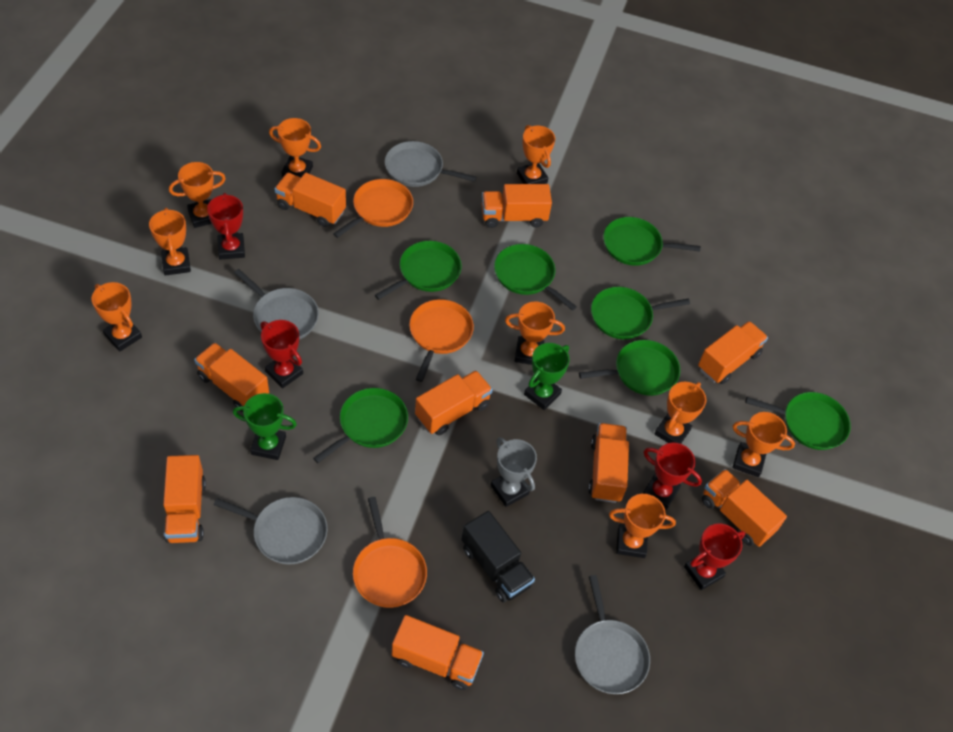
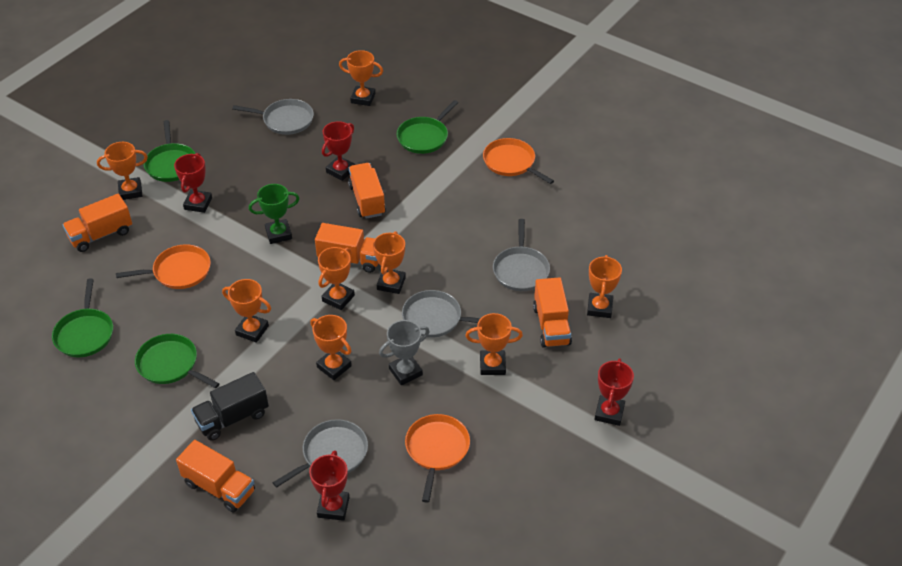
green pan: [313,388,408,463] [375,241,462,300] [494,244,577,311] [579,340,680,396] [591,287,690,339] [603,217,701,266] [746,392,851,450] = 7 -> [52,278,113,357] [135,334,220,388] [143,120,196,182] [397,100,458,154] = 4
green trophy: [233,393,297,460] [524,343,570,410] = 2 -> [249,184,300,244] = 1
orange trophy: [92,282,142,352] [149,208,191,276] [169,162,226,228] [269,118,321,177] [505,301,565,365] [517,125,555,184] [609,494,676,558] [654,382,706,444] [733,412,795,477] = 9 -> [97,142,148,200] [222,279,271,343] [310,315,352,380] [318,247,355,310] [339,50,383,106] [373,231,406,294] [465,313,523,375] [587,255,622,318] = 8
orange truck: [163,455,206,543] [194,343,269,412] [275,173,346,227] [392,615,484,690] [415,370,493,435] [482,184,552,228] [588,423,629,503] [698,321,768,384] [702,469,787,547] = 9 -> [62,194,132,252] [176,440,255,513] [315,223,378,273] [348,163,386,219] [533,277,572,348] = 5

